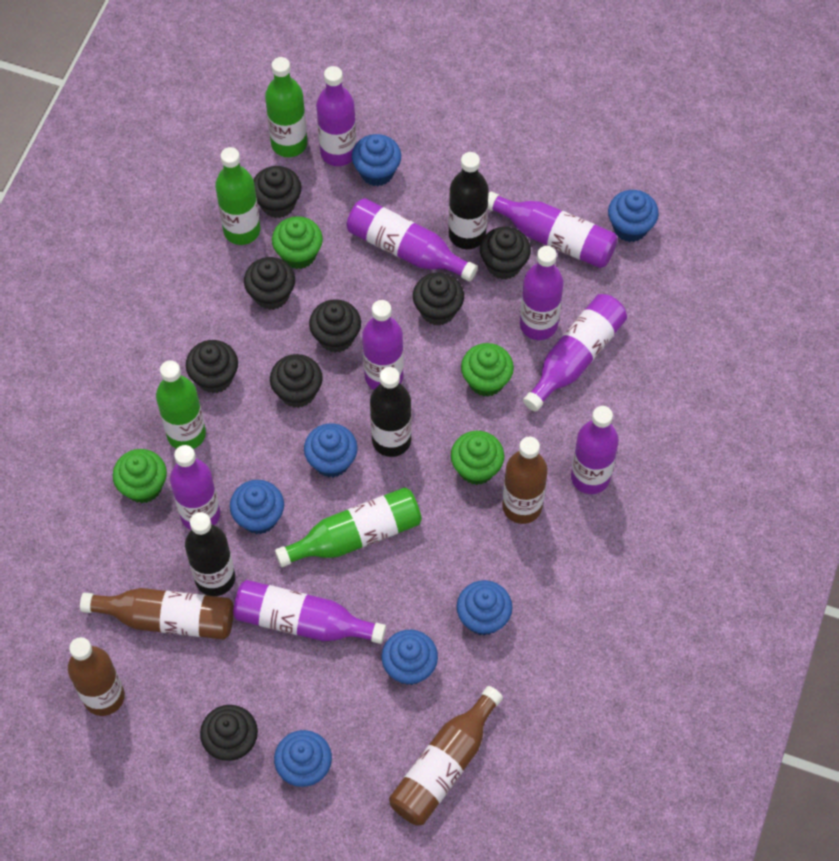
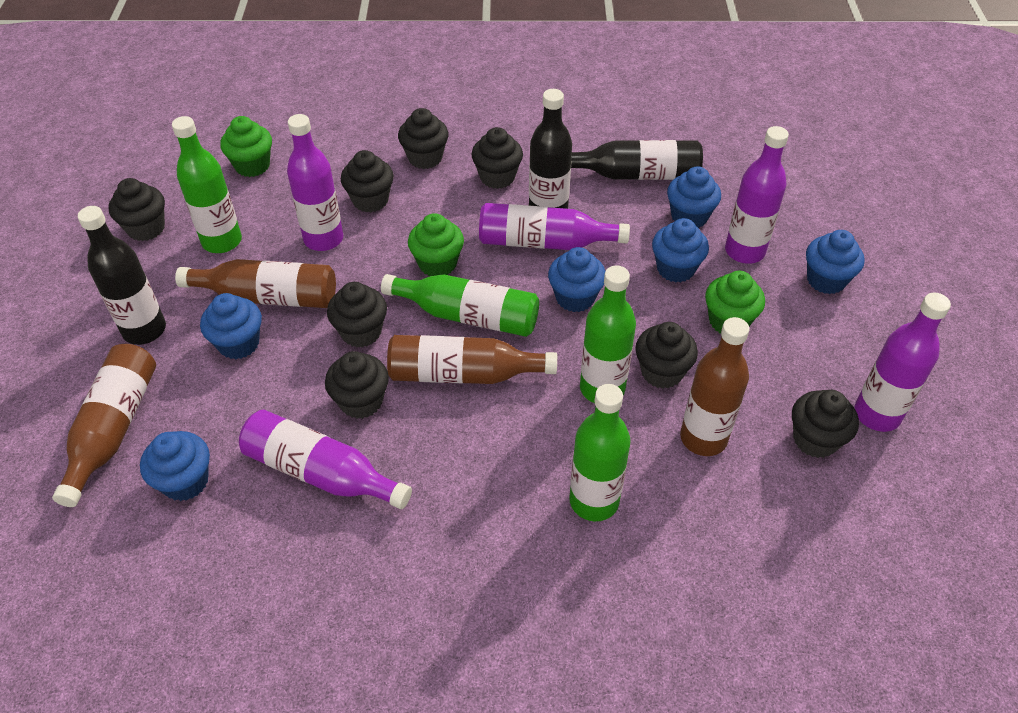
blue cupcake: [230,480,284,534] [274,730,332,787] [304,423,358,478] [352,134,401,186] [382,630,438,685] [457,580,512,636] [608,190,659,242] = 7 -> [140,431,210,501] [200,293,262,359] [548,247,605,312] [652,218,709,282] [667,167,721,228] [806,230,865,294] = 6
green cupcake: [113,449,167,503] [272,216,323,269] [451,431,504,485] [461,343,514,397] = 4 -> [220,116,272,177] [408,213,464,276] [705,271,765,333] = 3
purple bottle: [170,445,220,530] [233,580,386,644] [316,66,357,166] [347,198,478,282] [362,300,404,390] [488,191,618,268] [520,246,564,340] [523,294,627,412] [571,406,619,494] = 9 -> [239,410,412,509] [287,114,343,251] [479,203,630,250] [725,126,789,264] [855,293,951,432] = 5

